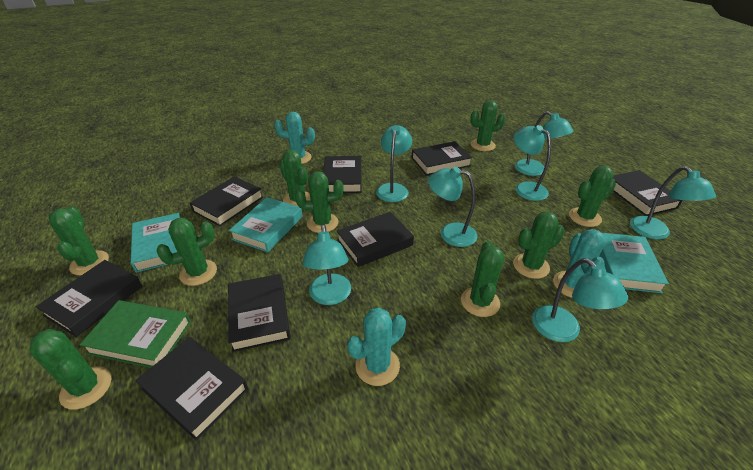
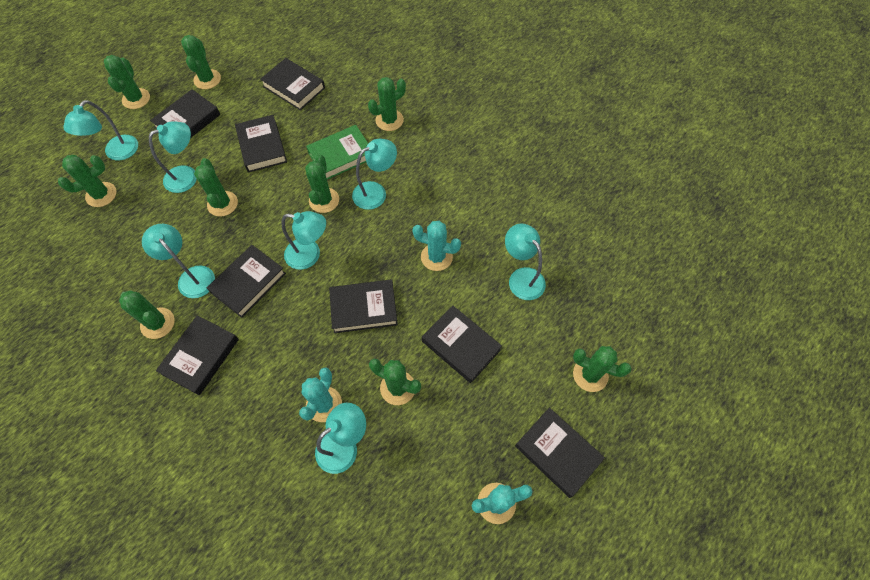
turquoise book: [131,213,180,273] [229,197,303,252] [599,233,669,293] = 3 -> none = 0

